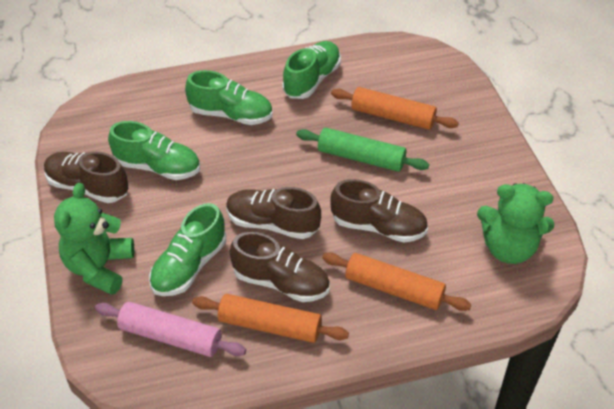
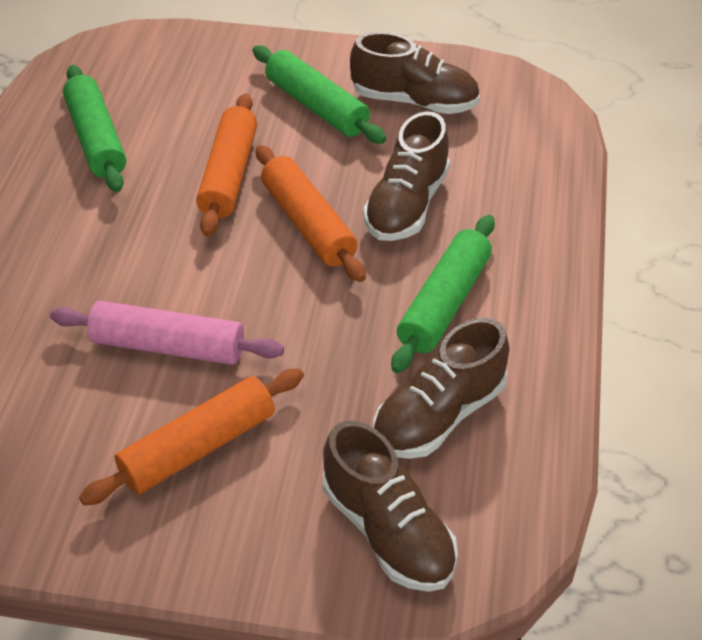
green rolling pin: [296,128,429,172] = 1 -> [63,65,126,192] [252,45,386,144] [391,215,495,373] = 3
green shoe: [108,121,200,180] [149,203,226,296] [185,70,273,125] [282,41,341,99] = 4 -> none = 0
green teddy bear: [54,183,134,295] [477,183,555,264] = 2 -> none = 0

